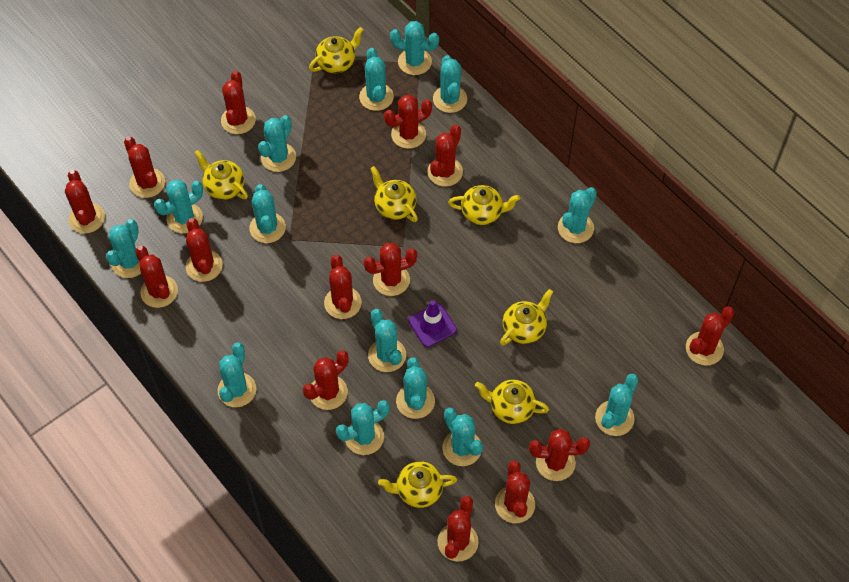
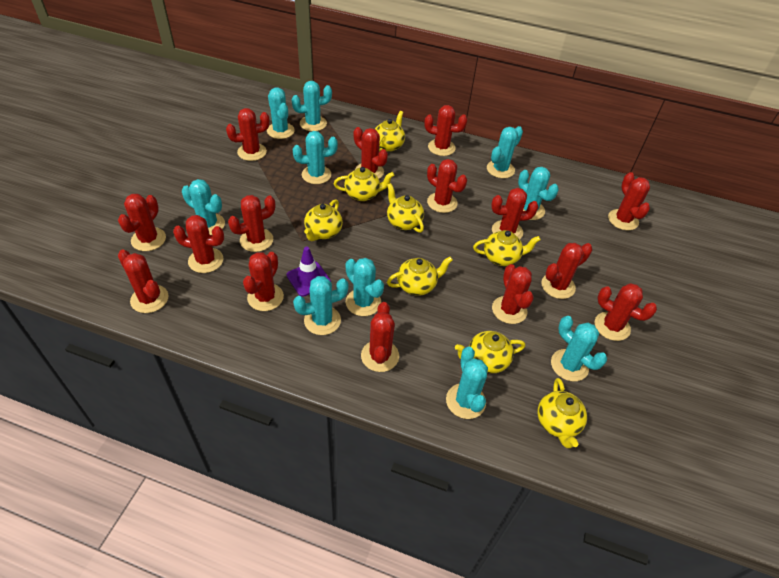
red cactus: [65,170,105,233] [124,137,165,198] [135,246,178,308] [186,218,223,282] [221,71,256,134] [303,350,349,410] [324,255,362,319] [364,243,417,296] [384,95,432,149] [427,125,463,187] [437,496,479,561] [495,461,535,523] [529,429,590,481] [686,306,735,365] = 14 -> [118,194,166,251] [118,250,168,313] [173,215,224,273] [226,108,270,161] [228,195,275,252] [243,252,284,311] [354,127,388,179] [361,302,399,372] [424,105,467,156] [427,159,467,213] [491,188,538,239] [492,264,534,324] [541,243,592,299] [595,283,657,341] [608,172,650,230] = 15
turquoise cactus: [106,219,141,278] [154,180,203,233] [218,342,256,407] [249,184,286,243] [258,115,296,172] [336,400,390,455] [359,48,394,111] [368,309,406,372] [390,21,439,75] [396,357,435,419] [433,55,467,113] [442,408,483,466] [558,187,597,243] [595,374,639,436] = 14 -> [182,179,225,235] [267,88,295,139] [291,81,332,131] [293,131,338,184] [293,276,349,335] [346,258,384,316] [446,347,488,419] [487,126,523,178] [518,167,559,220] [551,316,607,381] = 10
yellow teapot: [194,150,248,200] [309,27,363,73] [370,166,418,222] [378,461,457,508] [448,185,520,225] [475,380,549,424] [500,289,553,346] = 7 -> [304,199,343,241] [334,167,394,201] [375,111,405,152] [387,183,424,233] [387,257,453,296] [455,331,525,373] [473,230,541,266] [537,378,587,448] = 8

